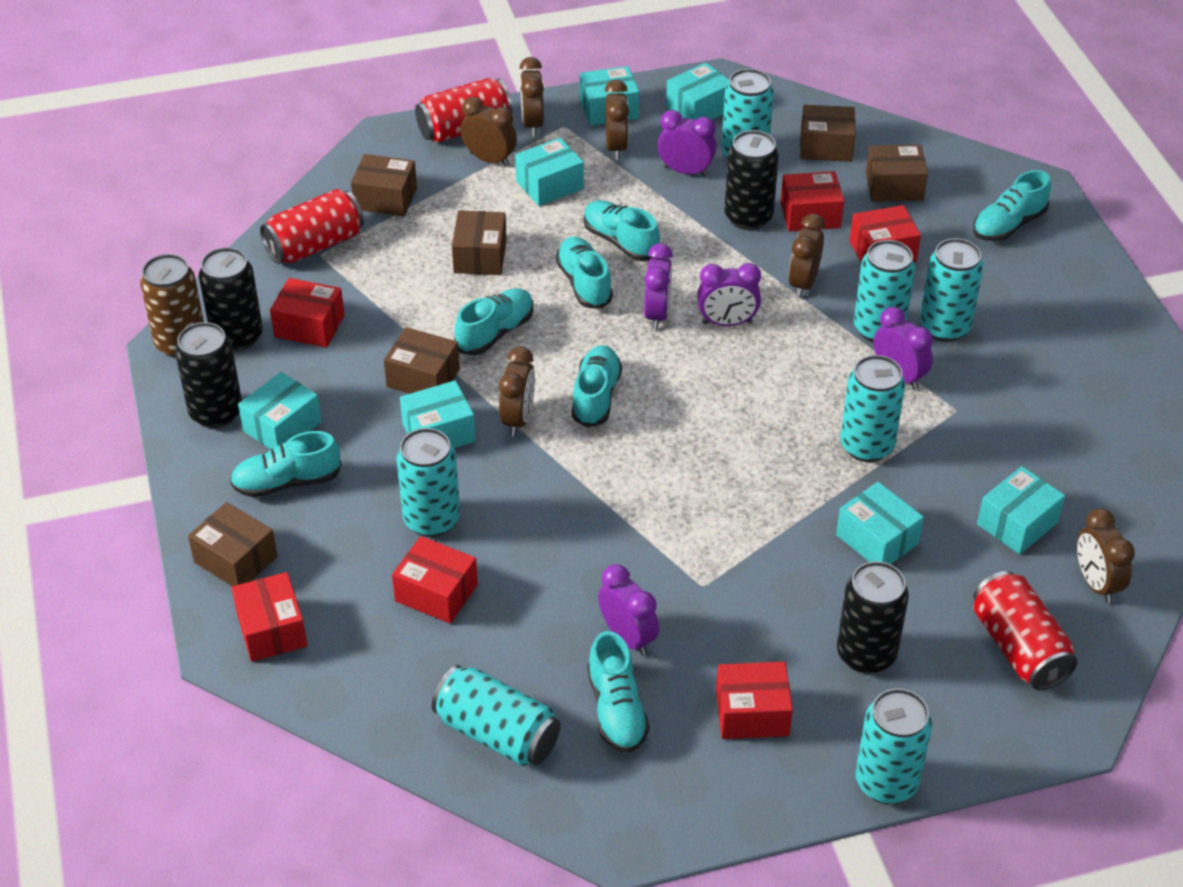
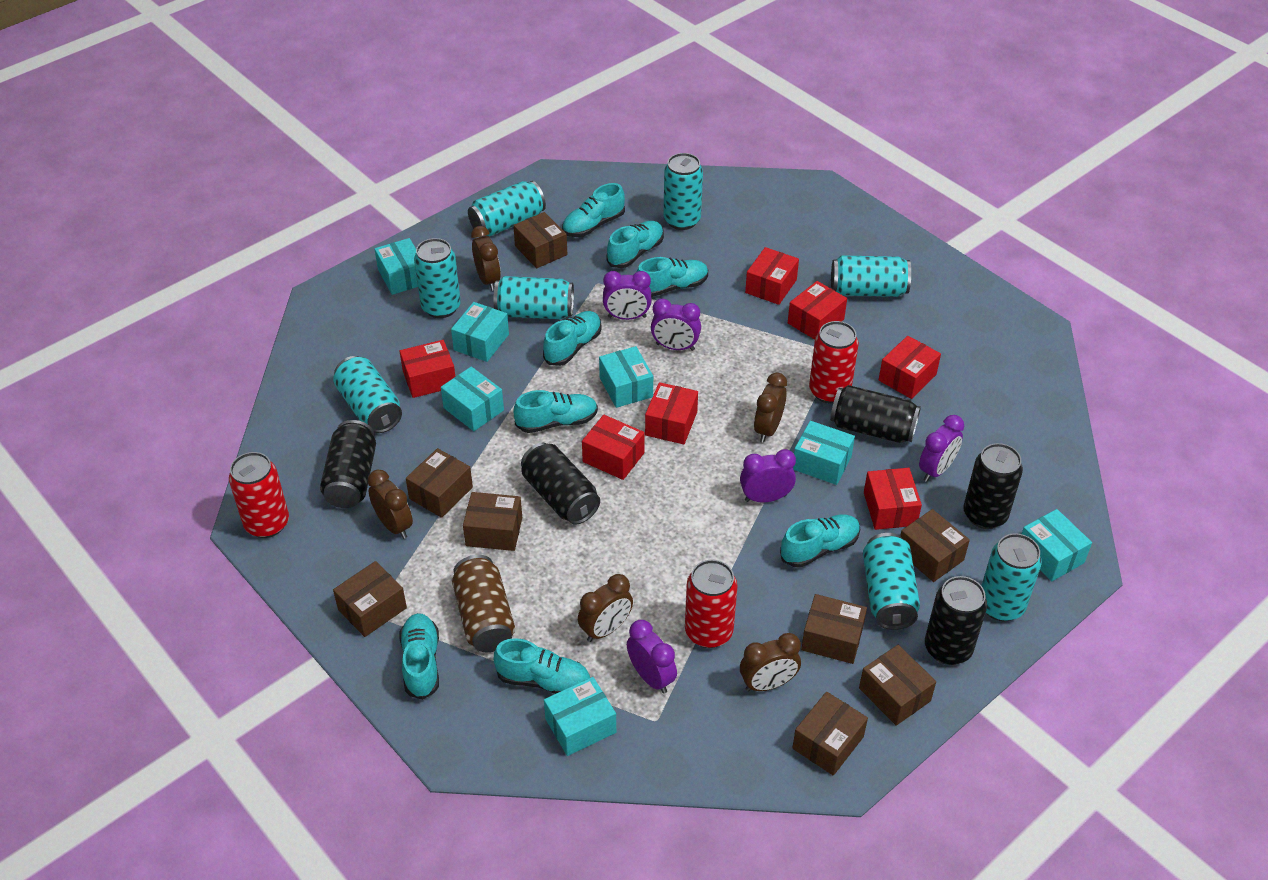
black can: [175,322,242,428] [199,247,263,351] [724,130,779,230] [837,561,909,674] = 4 -> [320,420,376,508] [521,443,600,525] [830,385,921,443] [925,576,987,665] [964,443,1023,529] = 5
brown box: [188,502,278,586] [351,154,417,216] [384,327,460,394] [452,210,507,275] [800,105,855,162] [866,145,928,202] = 6 -> [333,561,407,637] [406,448,473,518] [463,492,522,551] [513,212,567,268] [792,692,868,776] [801,594,867,664] [859,645,936,726] [900,509,970,582] = 8
brown clock: [460,97,517,167] [499,346,535,436] [520,57,544,136] [605,80,629,160] [788,214,825,298] [1077,508,1135,603] = 6 -> [368,470,413,539] [471,226,501,291] [578,574,633,642] [740,633,801,691] [754,372,787,442] = 5
red box: [231,572,307,662] [270,278,345,348] [392,536,478,624] [716,662,793,739] [781,171,844,232] [850,205,921,263] = 6 -> [400,340,455,398] [582,415,645,480] [645,382,698,444] [745,247,799,305] [788,281,847,340] [864,468,922,530] [879,336,941,399] = 7
turquoise can: [396,428,460,537] [432,665,561,766] [721,69,774,158] [840,355,905,462] [854,240,916,343] [856,688,932,804] [920,238,983,342] = 7 -> [333,356,402,433] [414,238,461,318] [468,181,546,237] [494,276,574,319] [663,153,703,230] [831,255,911,297] [863,533,920,630] [981,533,1042,621] = 8
turquoise shoe: [230,431,342,498] [454,288,533,355] [556,237,613,309] [572,345,622,428] [584,200,660,261] [587,631,649,753] [973,170,1051,241] = 7 -> [399,613,439,700] [494,638,590,694] [514,390,598,433] [543,311,602,366] [562,183,625,237] [606,221,664,268] [637,257,708,297] [780,515,860,568] = 8

